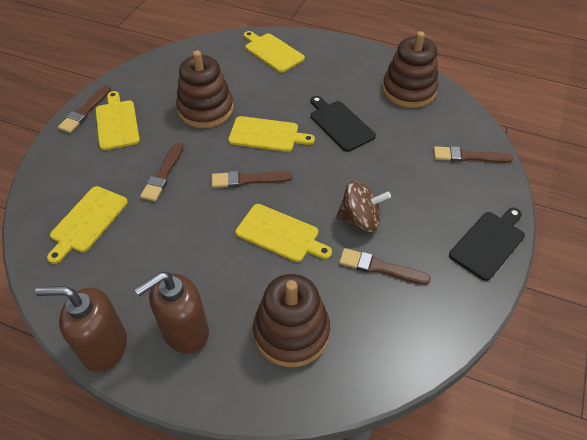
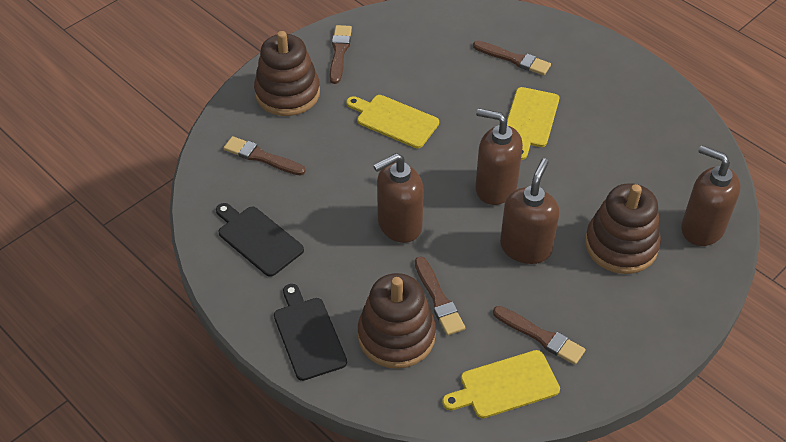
brown soap dispenser: [35,286,127,372] [134,272,209,354] = 2 -> [373,153,424,243] [475,108,523,205] [500,158,559,264] [681,145,741,246] = 4
brown spinning top: [336,180,391,232] = 1 -> none = 0
yellow cutting board: [47,186,128,264] [96,91,140,150] [228,116,315,152] [236,204,332,262] [244,31,305,73] = 5 -> [346,95,439,148] [442,350,560,418] [507,87,559,160] = 3

